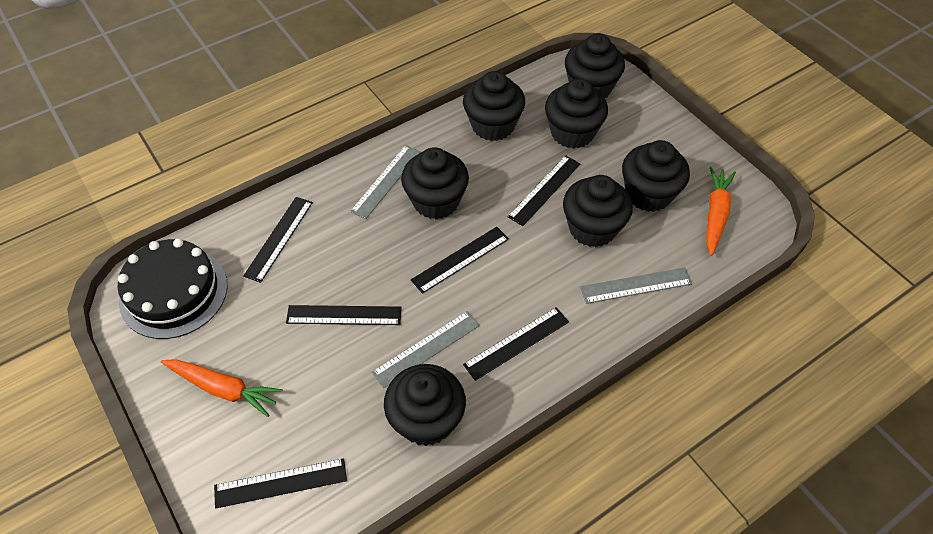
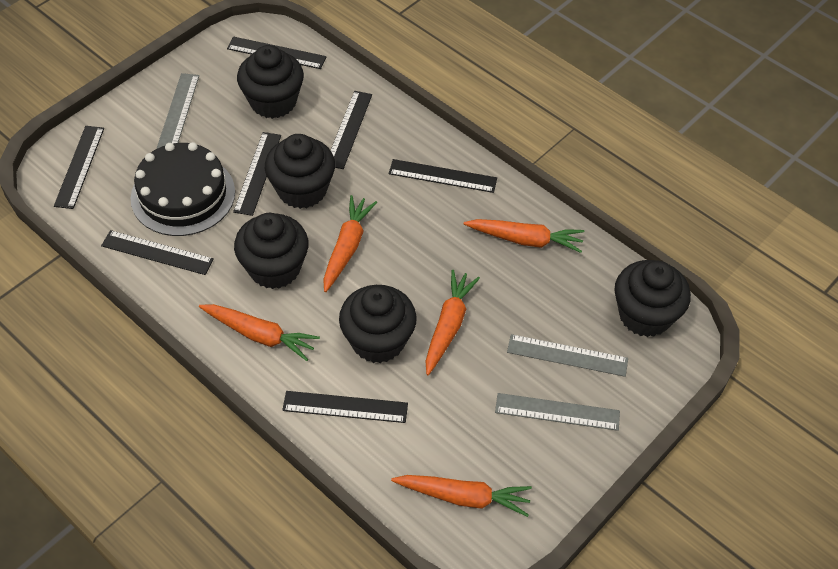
black cupcake: [384,364,466,446] [401,147,469,219] [463,71,525,141] [545,78,608,149] [563,175,633,247] [565,34,625,98] [622,140,690,212] = 7 -> [234,213,309,289] [237,45,304,119] [265,134,335,209] [339,285,417,363] [615,260,691,337] = 5
black ruler: [214,458,347,509] [243,197,313,283] [286,305,402,325] [411,227,509,294] [463,307,569,381] [508,155,580,226] = 6 -> [54,126,104,209] [101,230,214,275] [227,37,326,69] [233,132,281,216] [282,391,408,423] [330,91,372,169] [389,159,497,193] = 7
orange carrot: [161,359,283,417] [706,167,736,256] = 2 -> [199,304,320,361] [323,195,377,292] [391,475,532,517] [425,270,480,375] [464,219,584,253] = 5

